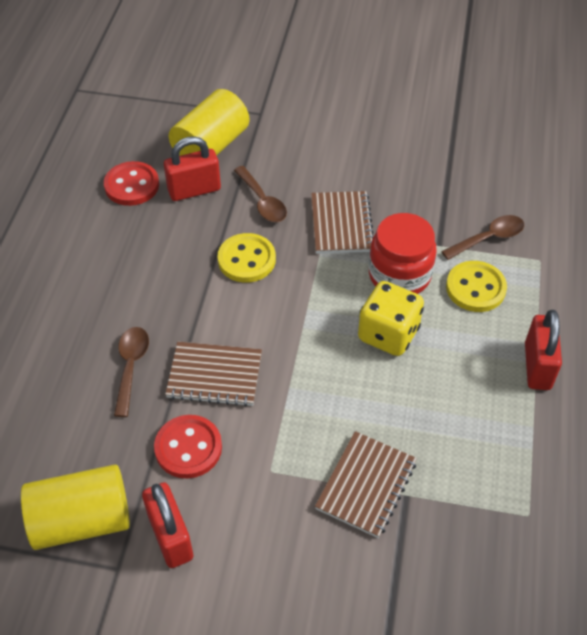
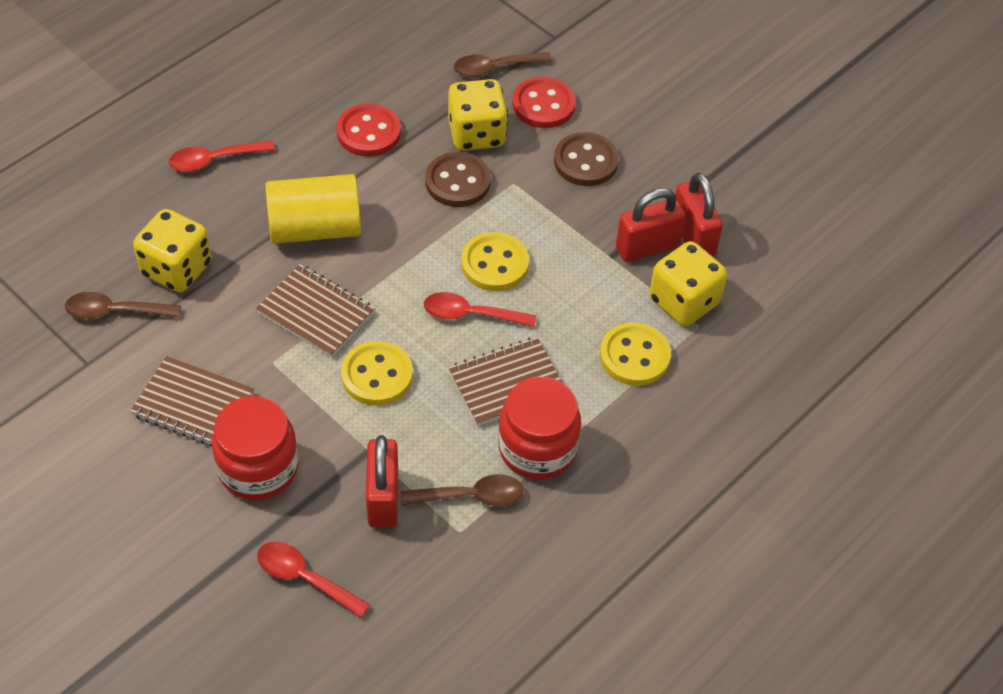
brown button: none = 0 -> [425,152,491,207] [554,132,619,186] = 2
red jar: [369,213,437,294] = 1 -> [212,396,298,500] [498,377,581,479] = 2
red spoon: none = 0 -> [169,140,275,172] [257,542,370,618] [424,292,536,327] = 3
yellow button: [218,233,276,282] [446,261,507,312] = 2 -> [341,341,413,405] [461,232,529,291] [600,323,671,386] = 3
yellow cylinder: [21,464,130,550] [169,89,250,156] = 2 -> [265,174,361,244] = 1
yellow dice: [358,281,424,356] = 1 -> [133,209,212,292] [448,79,508,151] [649,241,727,326] = 3

